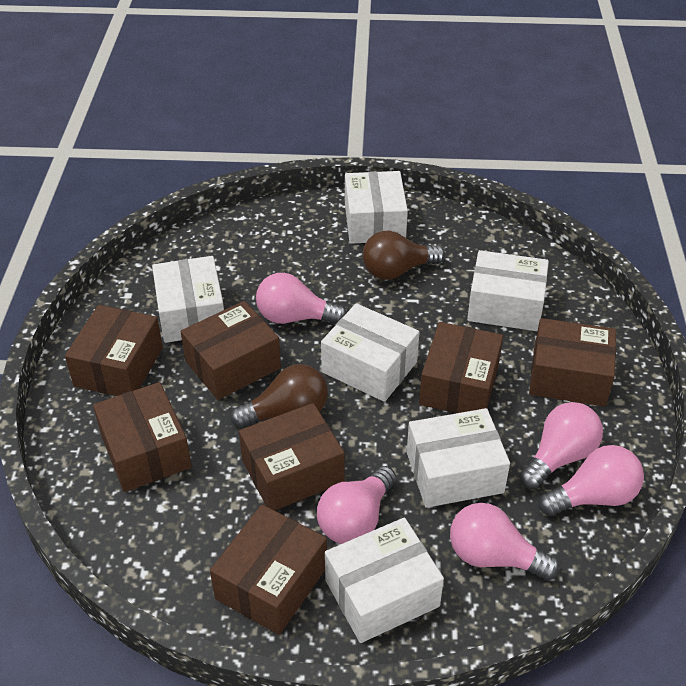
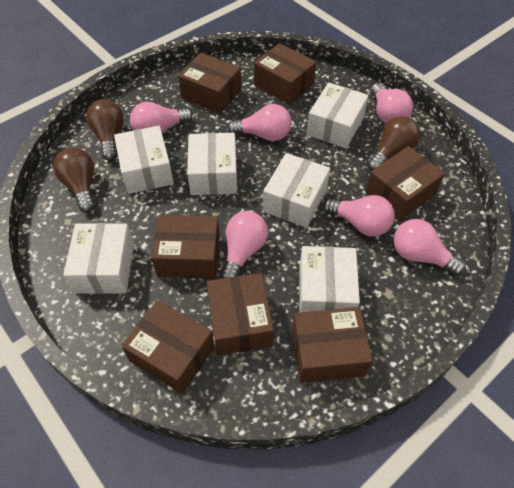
brown light bulb: [230,364,328,428] [363,231,445,280] = 2 -> [53,148,95,213] [86,99,124,161] [367,116,420,171] = 3
pink light bulb: [256,273,347,324] [317,466,396,544] [450,503,560,581] [520,402,603,489] [539,445,644,516] = 5 -> [130,102,193,133] [221,211,268,279] [227,104,291,141] [323,195,395,237] [371,83,413,124] [394,219,466,276] = 6

